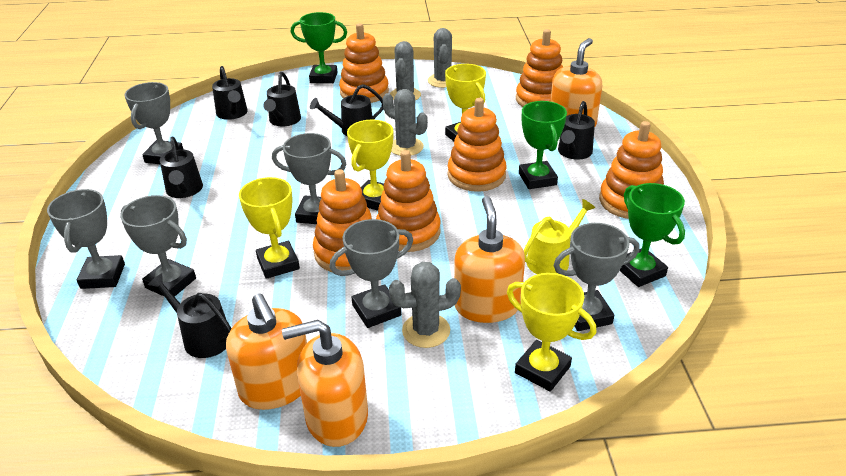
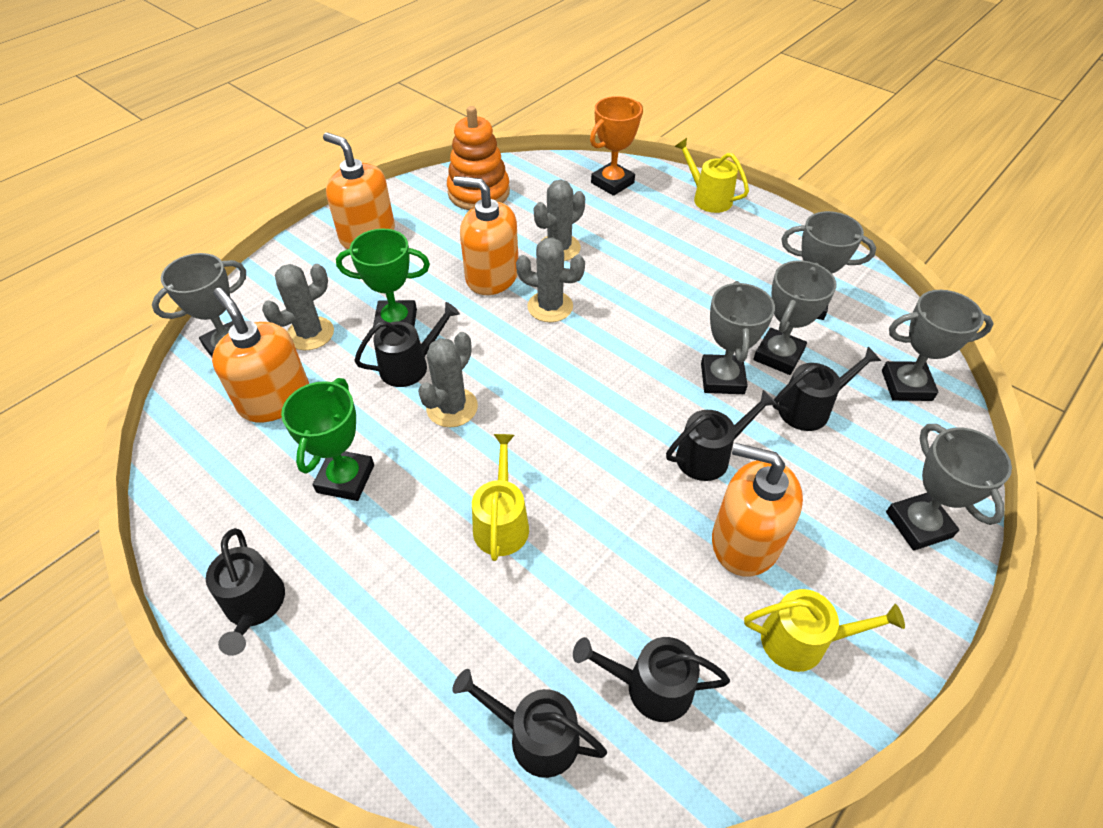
green trophy: [291,12,347,83] [519,101,567,189] [620,183,685,287] = 3 -> [281,378,374,501] [336,229,430,333] = 2
orange stacking toy: [313,169,372,272] [339,23,389,103] [376,150,441,252] [447,98,507,192] [516,29,563,107] [599,121,664,219] = 6 -> [447,106,510,210] = 1
orange trophy: none = 0 -> [590,96,643,196] = 1
yellow trophy: [239,177,300,279] [347,120,393,211] [445,64,486,141] [507,273,596,392] = 4 -> none = 0
yellow watering can: [524,199,595,274] = 1 -> [472,434,529,561] [674,138,749,213] [744,589,905,672] = 3

